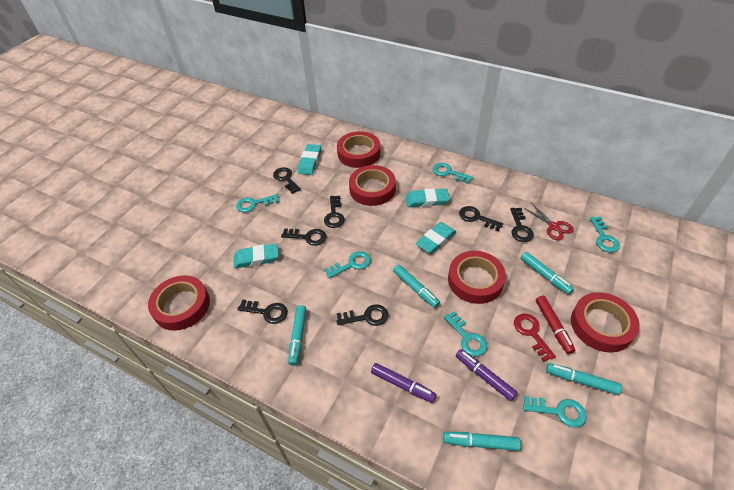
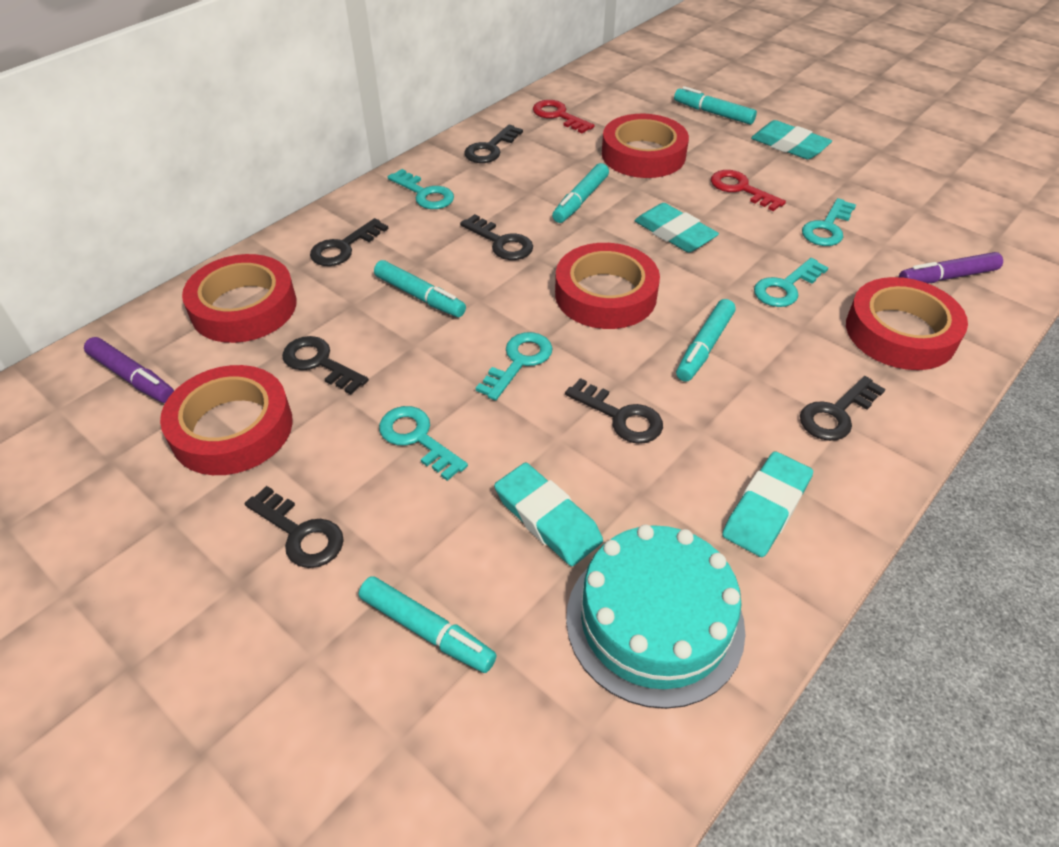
red key: [514,314,556,362] = 1 -> [533,100,595,133] [711,170,786,211] = 2
red marker: [536,296,575,354] = 1 -> none = 0
red scissors: [524,204,574,240] = 1 -> none = 0
turquoise cake: none = 0 -> [566,524,745,709] = 1
turquoise key: [236,194,279,212] [324,251,371,278] [433,163,473,184] [444,311,487,357] [523,396,587,428] [590,216,620,252] = 6 -> [379,406,468,481] [388,169,454,209] [476,332,553,401] [754,258,828,307] [802,198,856,246] = 5

